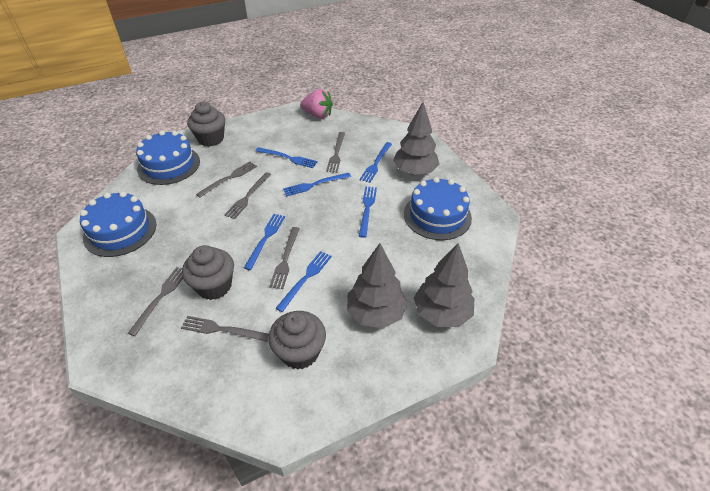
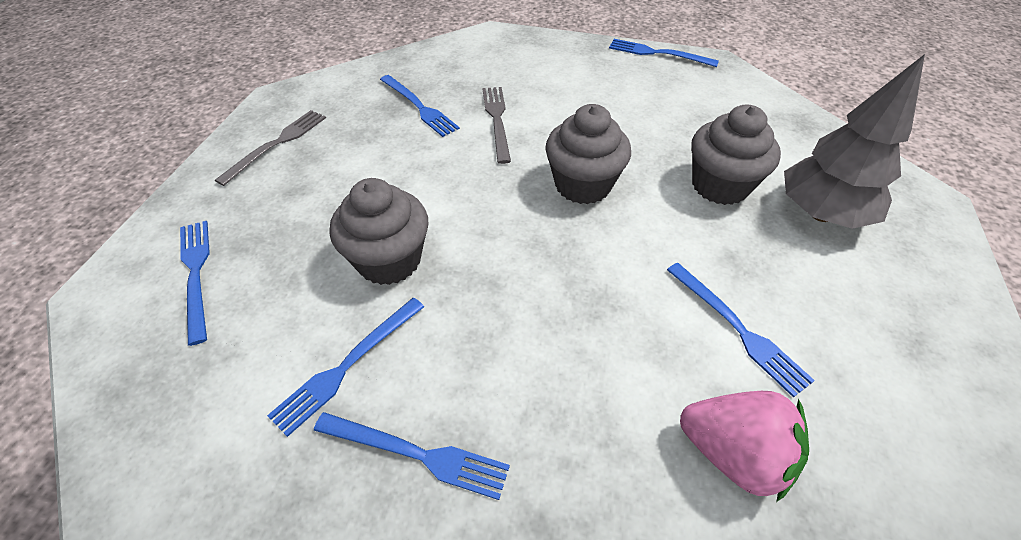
blue cake: [80,191,156,257] [136,131,200,185] [404,177,472,240] = 3 -> none = 0
grey fork: [128,267,183,336] [181,316,269,342] [196,161,257,197] [224,172,271,219] [269,227,300,289] [326,132,345,173] = 6 -> [215,110,326,186] [483,87,511,164] = 2
grey tree: [347,243,408,328] [393,102,440,175] [414,243,474,327] = 3 -> [784,54,925,229] = 1

